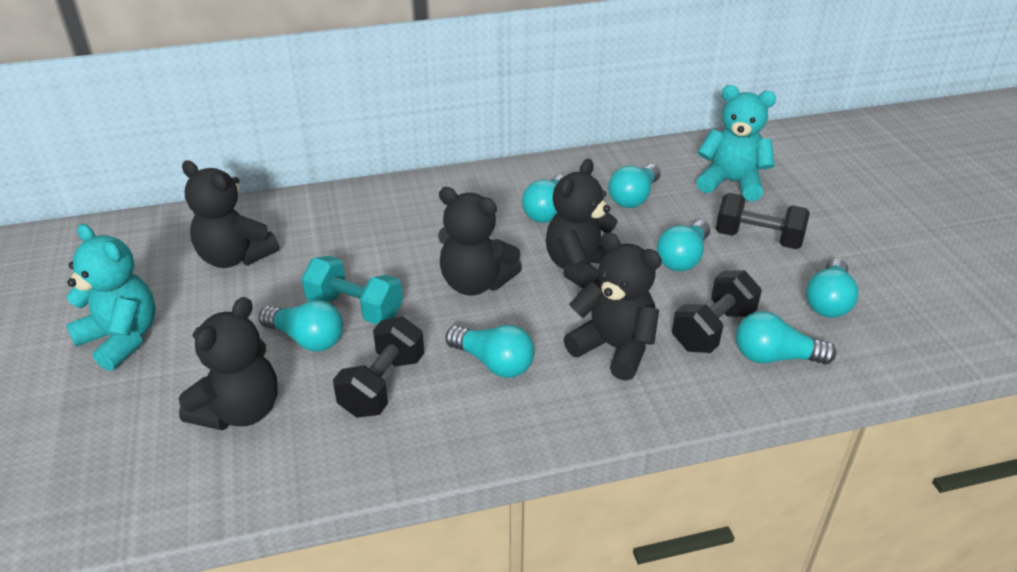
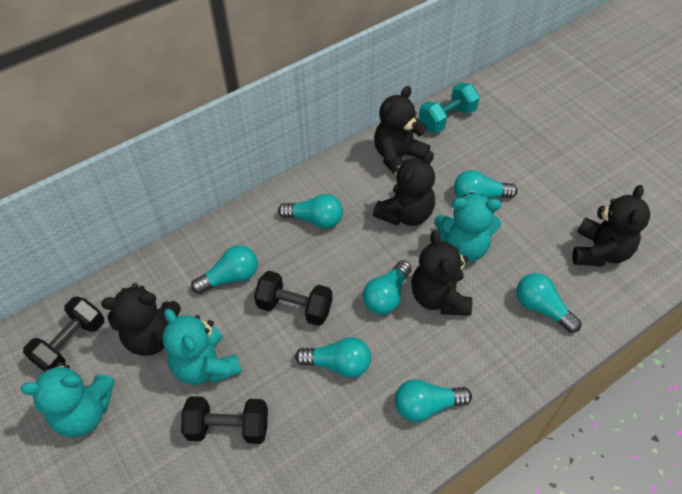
turquoise teddy bear: [66,224,156,371] [696,85,776,201] = 2 -> [21,362,115,437] [163,309,242,385] [434,192,501,262] = 3

